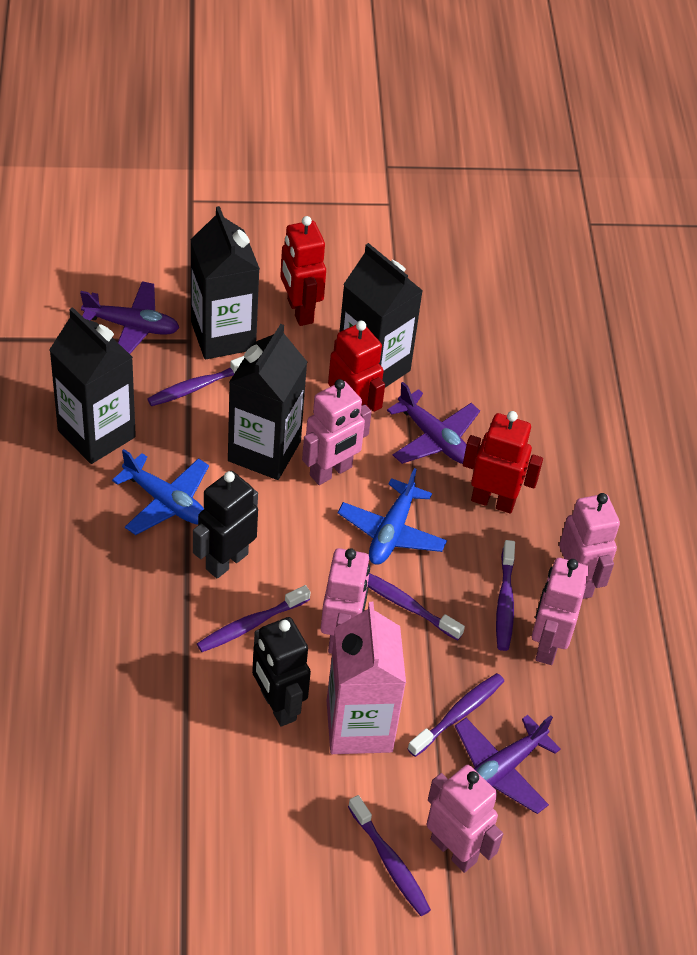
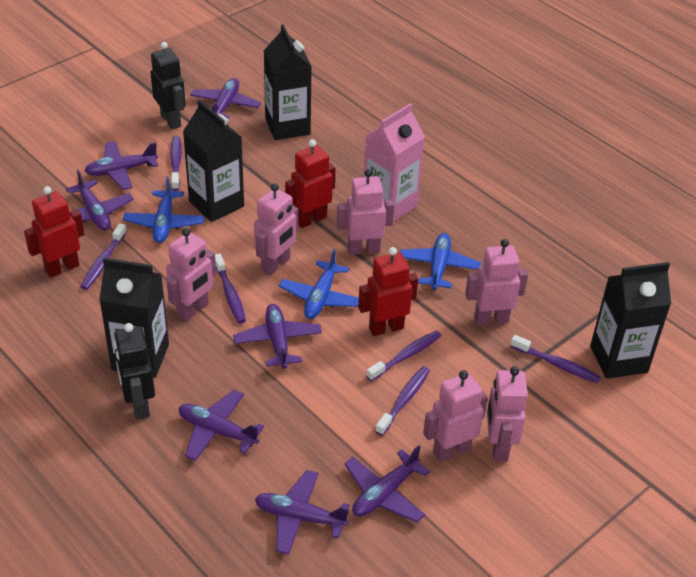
blue plane: [112,449,209,535] [338,468,447,565] = 2 -> [123,177,204,243] [279,249,359,319] [400,233,481,290] = 3
pink robot: [302,379,372,485] [321,548,370,654] [427,765,503,873] [532,558,589,665] [559,493,620,599] = 5 -> [166,228,216,321] [254,183,298,275] [337,169,394,255] [423,370,488,462] [465,239,528,326] [487,366,528,462] = 6
purple plane: [80,281,179,354] [387,382,480,464] [455,715,561,814] = 3 -> [66,170,133,230] [85,141,158,190] [179,390,264,461] [190,78,261,120] [233,304,322,368] [255,470,350,555] [345,445,430,523] = 7

